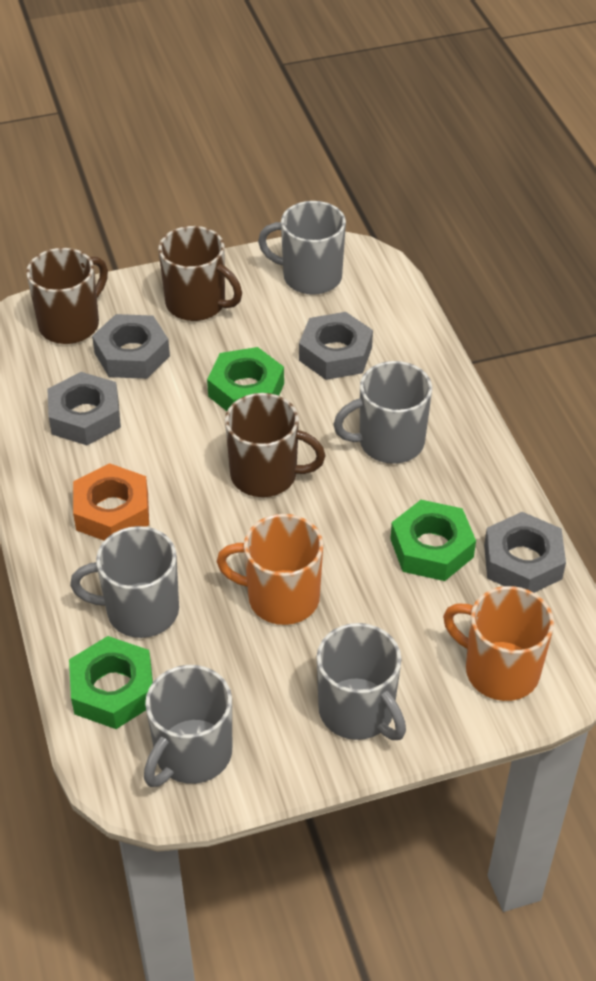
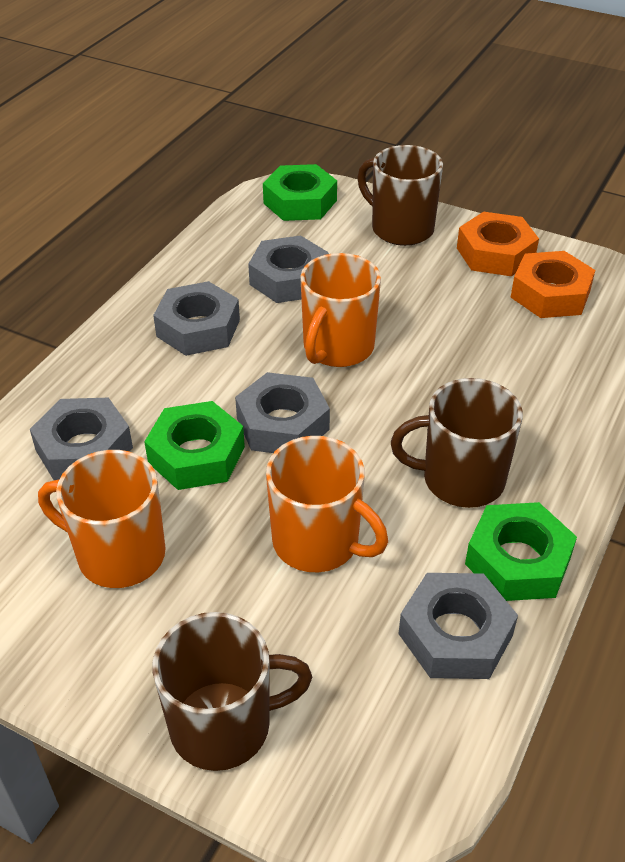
grey mug: [70,526,179,638] [144,665,232,787] [258,201,346,295] [317,623,406,740] [333,361,432,464] = 5 -> none = 0
grey nut: [47,372,121,445] [92,314,170,379] [299,312,373,380] [484,512,566,593] = 4 -> [30,398,133,480] [153,281,240,356] [235,372,330,453] [248,235,329,303] [399,573,518,679] = 5
orange mug: [216,514,323,625] [443,586,554,701] = 2 -> [38,450,166,588] [266,436,388,572] [300,253,381,367] = 3
orange nut: [73,463,149,541] = 1 -> [457,212,539,276] [511,251,595,318] = 2

